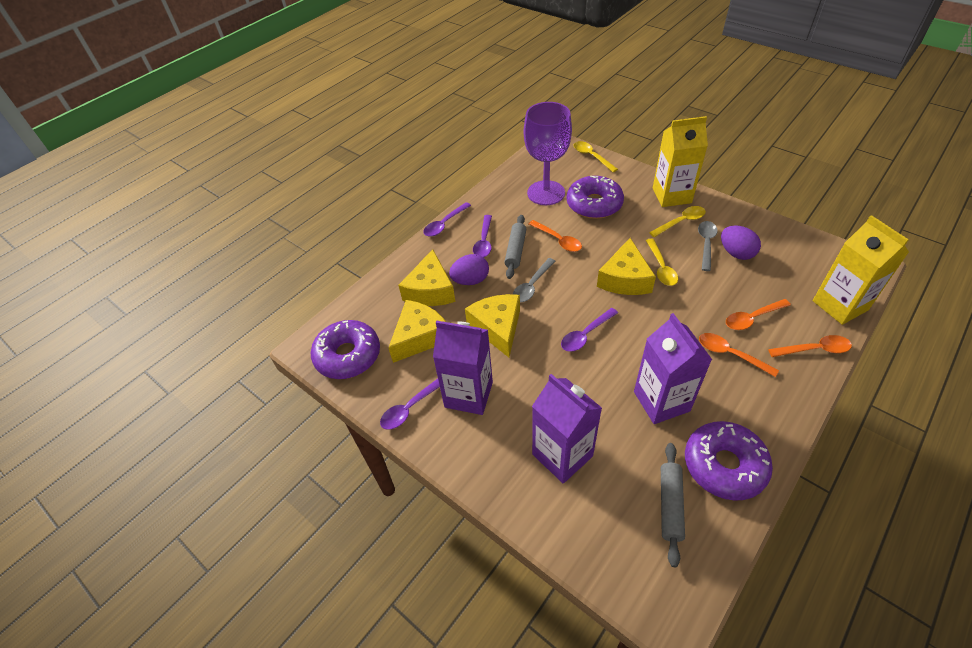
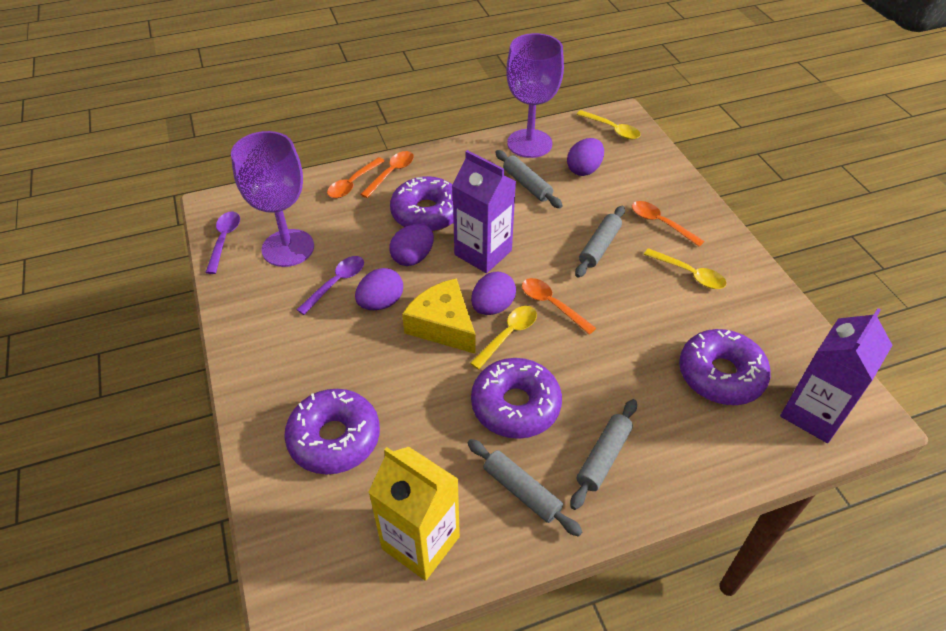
grey rolling pin: [504,215,526,279] [661,443,685,567] = 2 -> [468,439,582,537] [495,150,563,208] [570,399,637,510] [575,206,625,278] = 4
grey spoon: [513,258,555,302] [698,221,718,271] = 2 -> none = 0
purple carton: [433,321,493,415] [532,374,602,484] [634,313,712,424] = 3 -> [452,150,516,273] [780,308,893,443] = 2
purple donut: [311,320,380,379] [567,176,624,219] [685,421,773,501] = 3 -> [284,389,380,475] [390,176,454,232] [471,358,562,439] [679,329,771,405] = 4
purple egg: [449,254,489,285] [721,225,761,260] = 2 -> [355,268,403,310] [389,224,434,266] [471,272,516,315] [567,138,604,176] = 4
purple goblet: [524,102,572,205] = 1 -> [231,131,314,267] [506,33,564,158] = 2
purple spoon: [380,379,440,430] [423,202,471,237] [473,215,492,258] [561,308,618,352] = 4 -> [205,211,240,274] [297,256,364,315] = 2
yellow carton: [653,116,708,207] [813,215,909,325] = 2 -> [368,447,460,581] = 1
yellow cheese: [389,300,446,363] [398,249,455,306] [465,294,520,357] [597,238,656,295] = 4 -> [402,278,476,354] = 1

